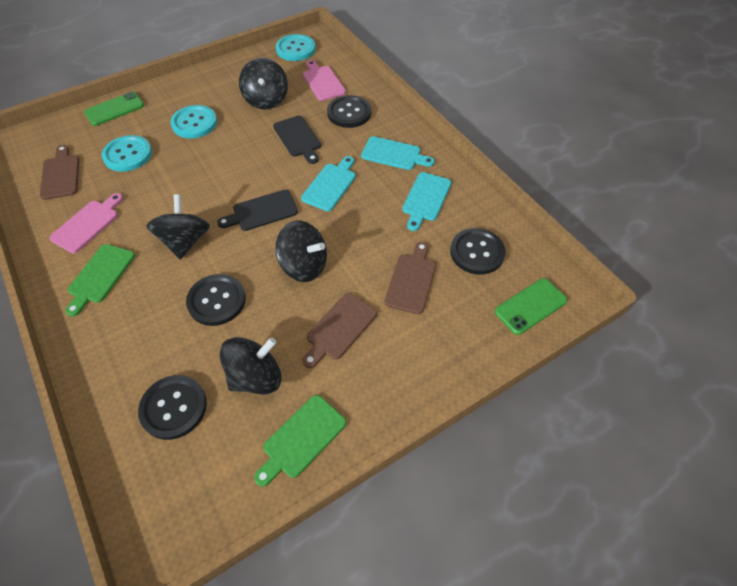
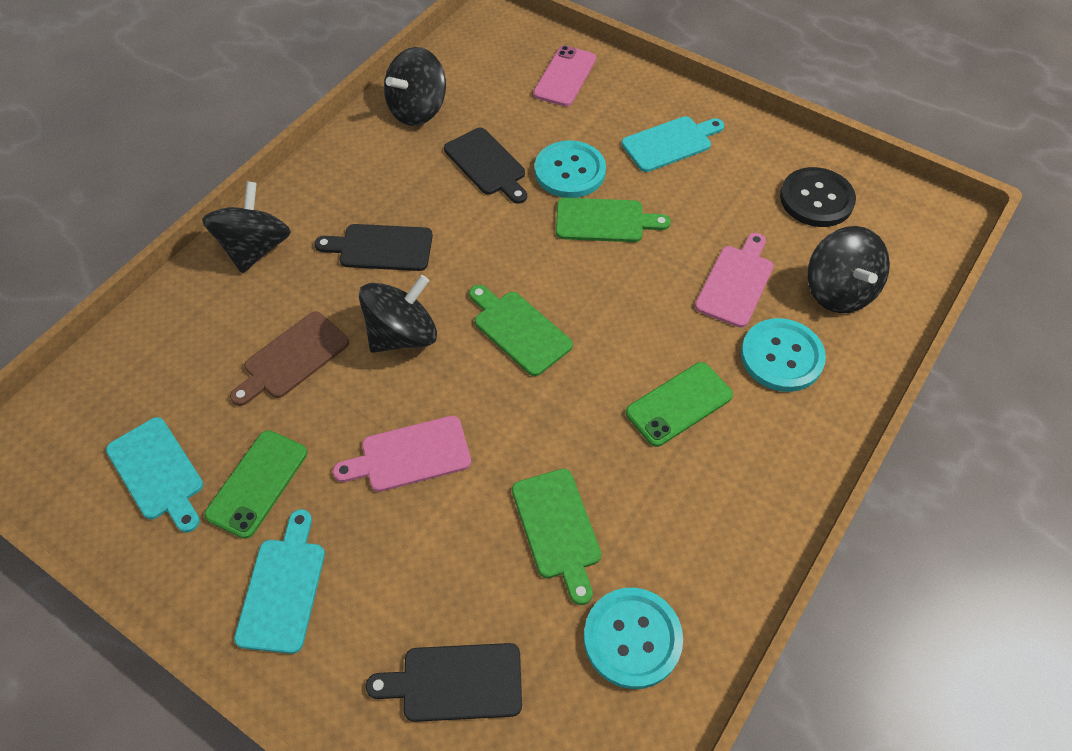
black button: [138,375,207,440] [186,274,246,326] [327,95,371,128] [450,228,506,275] = 4 -> [780,167,856,227] = 1
black cutting board: [217,190,298,231] [273,115,321,164] = 2 -> [314,224,433,271] [366,643,522,722] [444,128,527,204] = 3
brown cutting board: [40,145,79,200] [303,293,377,368] [384,242,436,314] = 3 -> [230,311,349,406] = 1
green cutting board: [66,244,135,317] [254,395,346,487] = 2 -> [469,285,573,376] [512,469,602,605] [556,198,671,242] = 3
pink phone: none = 0 -> [533,46,596,106] = 1

